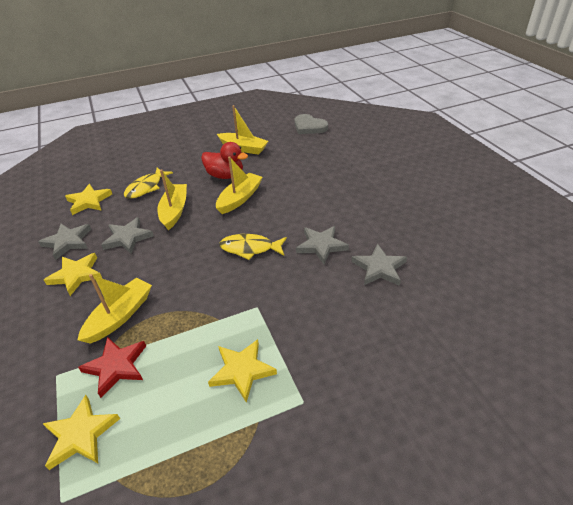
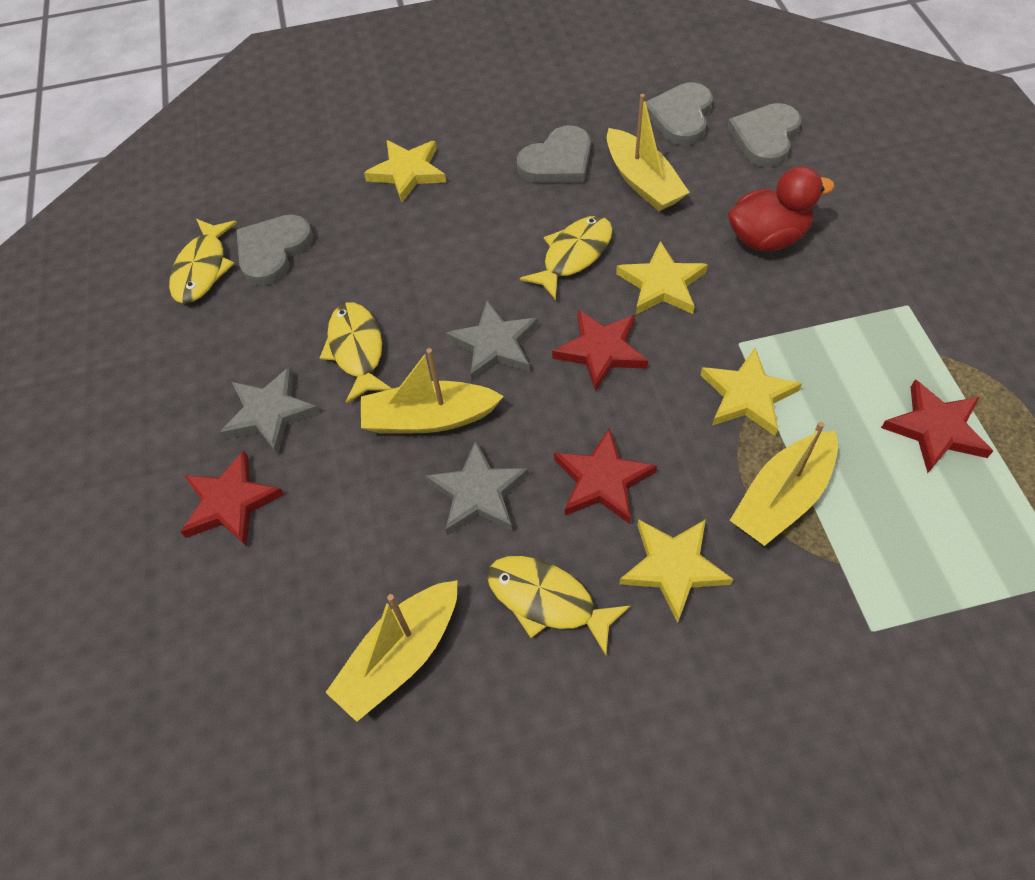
grey heart: [294,114,328,134] = 1 -> [236,215,313,286] [517,125,591,183] [646,83,713,145] [727,103,801,167] = 4
grey star: [38,224,91,260] [101,217,154,254] [296,226,349,264] [351,244,407,286] = 4 -> [220,367,320,455] [425,440,529,536] [446,300,538,381] = 3
red star: [78,337,146,398] = 1 -> [181,450,284,547] [552,310,648,392] [554,428,657,524] [881,379,993,473] = 4
yellow fish: [124,167,173,199] [219,234,287,260] = 2 -> [169,219,237,304] [320,302,392,404] [487,556,631,655] [520,216,613,300] = 4

